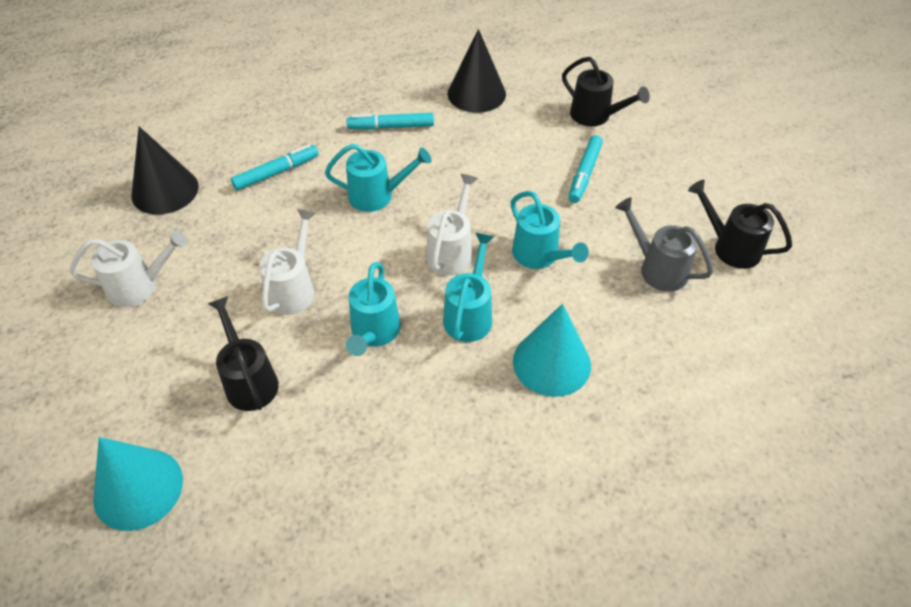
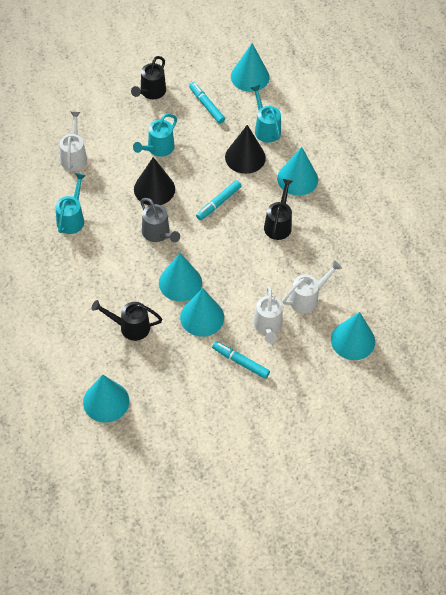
turquoise cone: [93,437,183,531] [513,304,591,397] = 2 -> [83,375,129,423] [159,253,202,301] [180,288,224,337] [231,43,269,92] [277,147,318,196] [331,312,375,360] = 6
turquoise watering can: [325,144,431,212] [346,262,401,356] [443,233,494,342] [511,191,589,269] = 4 -> [56,173,86,234] [133,114,177,157] [251,85,281,143] = 3

